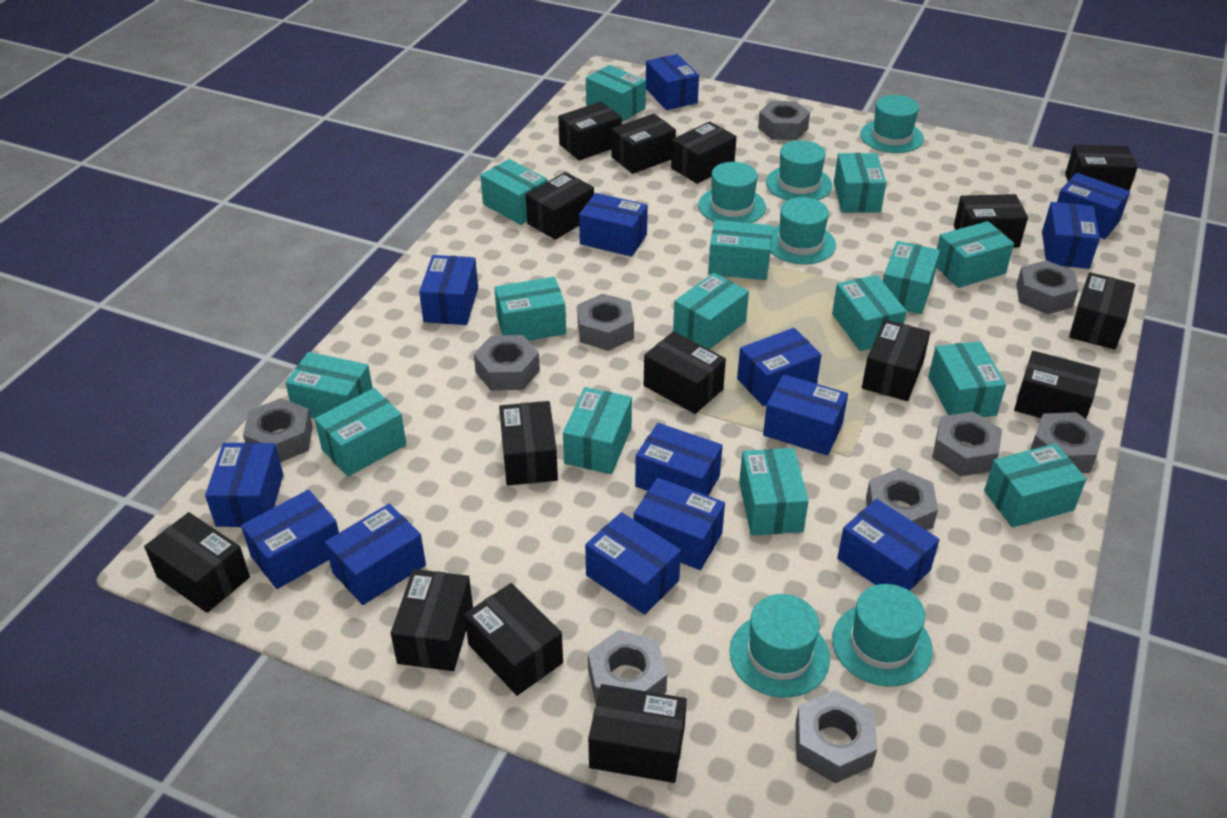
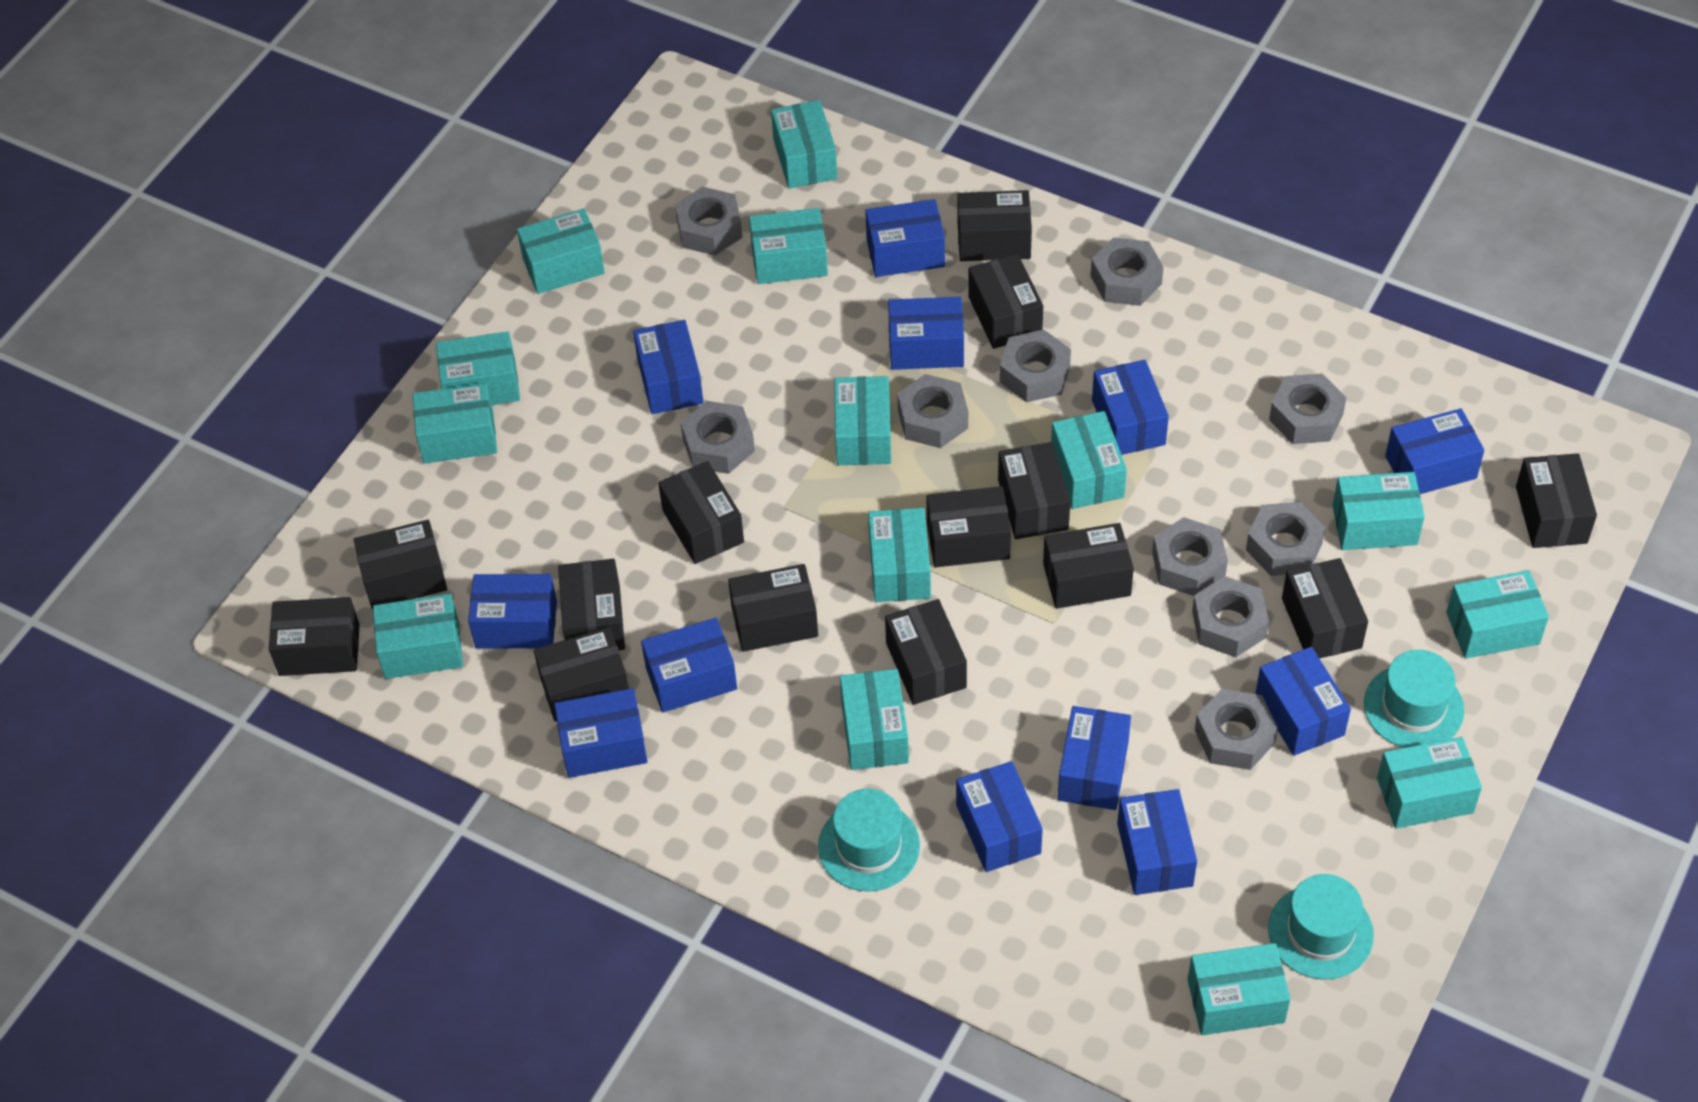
black box: [144,512,250,613] [391,569,473,671] [464,583,563,696] [499,401,558,486] [526,172,594,240] [558,101,622,161] [588,684,687,783] [611,114,676,174] [644,331,726,414] [671,122,737,184] [862,319,930,401] [954,194,1028,248] [1014,351,1100,419] [1065,145,1138,191] [1069,272,1135,350] = 15 -> [269,597,360,676] [354,520,447,609] [534,627,629,722] [558,559,625,650] [658,461,744,564] [728,564,818,652] [885,599,967,705] [927,486,1011,568] [958,190,1032,261] [968,254,1043,349] [998,442,1070,539] [1043,523,1134,609] [1282,558,1368,659] [1516,453,1597,548] = 14
blue box: [205,442,283,527] [241,490,339,589] [325,504,426,605] [419,255,478,325] [579,193,648,257] [585,512,681,615] [634,478,725,570] [635,423,723,496] [646,54,699,110] [737,328,821,406] [763,374,848,456] [837,499,939,591] [1042,202,1100,269] [1057,173,1130,239] = 14 -> [468,574,557,649] [554,688,648,778] [633,320,703,414] [641,618,737,712] [865,199,945,277] [888,297,964,370] [956,761,1043,872] [1058,706,1131,810] [1092,360,1169,455] [1117,789,1197,895] [1256,647,1351,756] [1385,408,1484,494] = 12
turquoise box: [285,352,373,418] [315,388,406,477] [480,159,548,225] [494,277,566,341] [563,387,632,474] [586,65,646,122] [673,273,749,350] [708,220,773,280] [739,448,809,535] [832,275,907,351] [834,153,886,213] [883,241,940,314] [928,341,1006,417] [936,221,1014,288] [984,443,1086,527] = 15 -> [373,594,463,679] [412,383,497,464] [436,331,520,405] [517,208,605,294] [749,208,828,284] [771,100,837,189] [834,376,891,465] [840,669,909,770] [868,508,931,602] [1051,411,1127,509] [1188,943,1291,1035] [1332,472,1425,550] [1377,737,1482,828] [1446,570,1549,659] = 14
turquoise hat: [698,162,766,223] [730,594,830,698] [766,140,832,200] [770,197,836,264] [832,584,933,686] [860,95,924,153] = 6 -> [818,789,920,892] [1268,874,1374,979] [1364,650,1464,748] = 3

